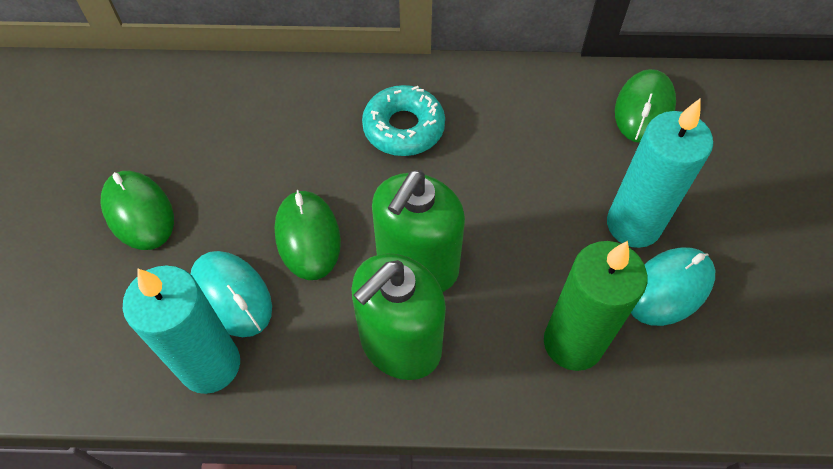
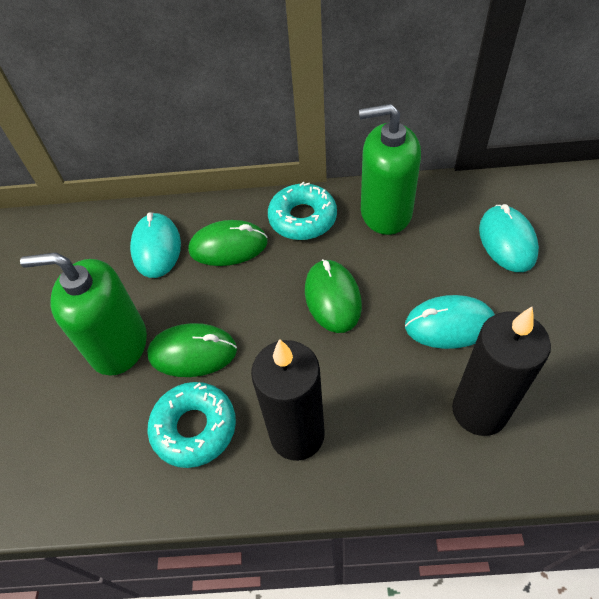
black candle: none = 0 -> [251,339,325,461] [452,307,551,436] = 2
green candle: [544,241,647,371] = 1 -> none = 0
turquoise candle: [123,266,240,394] [607,98,713,248] = 2 -> none = 0
turquoise donut: [362,85,445,156] = 1 -> [147,382,236,468] [268,182,337,240] = 2
turquoise mouse: [191,251,272,337] [631,247,715,326] = 2 -> [130,212,181,278] [405,295,495,349] [479,204,539,272] = 3

